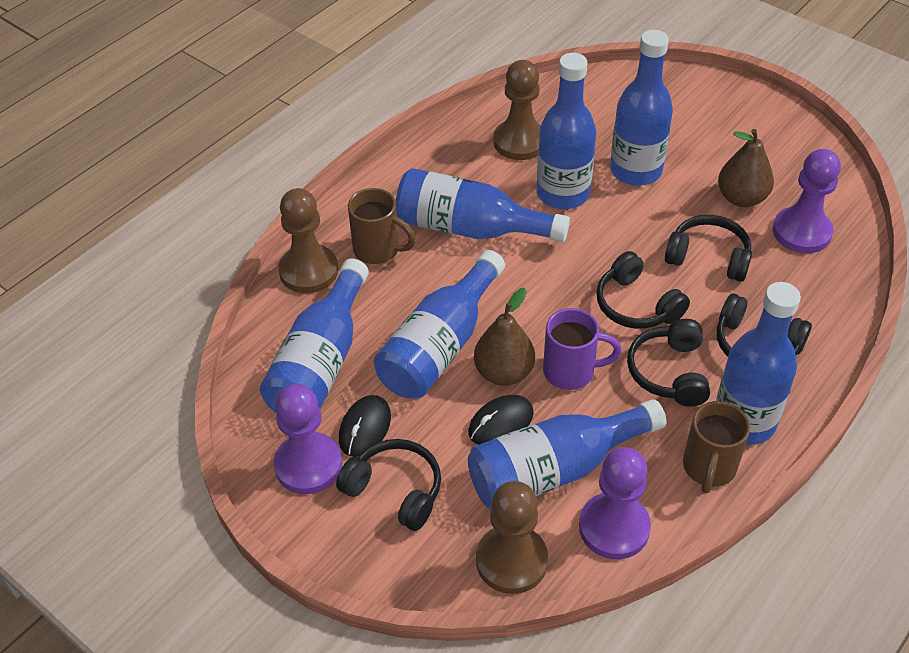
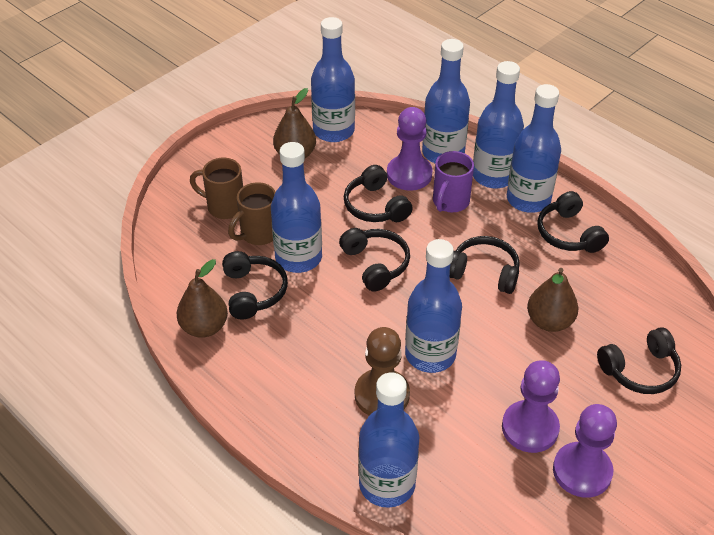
black headphones: [336,439,441,531] [596,251,690,329] [627,319,710,407] [665,215,752,282] [717,294,812,357] = 5 -> [222,251,288,320] [339,228,410,292] [344,165,413,222] [450,236,520,294] [537,191,609,253] [597,327,681,394] = 6
black mouse: [339,395,391,457] [468,395,534,445] = 2 -> none = 0
brown pawn: [278,188,338,293] [476,481,548,594] [493,60,541,160] = 3 -> [355,327,410,416] = 1
brown pear: [474,288,535,386] [718,129,774,207] = 2 -> [177,259,228,338] [273,88,316,158] [527,268,578,332] = 3

